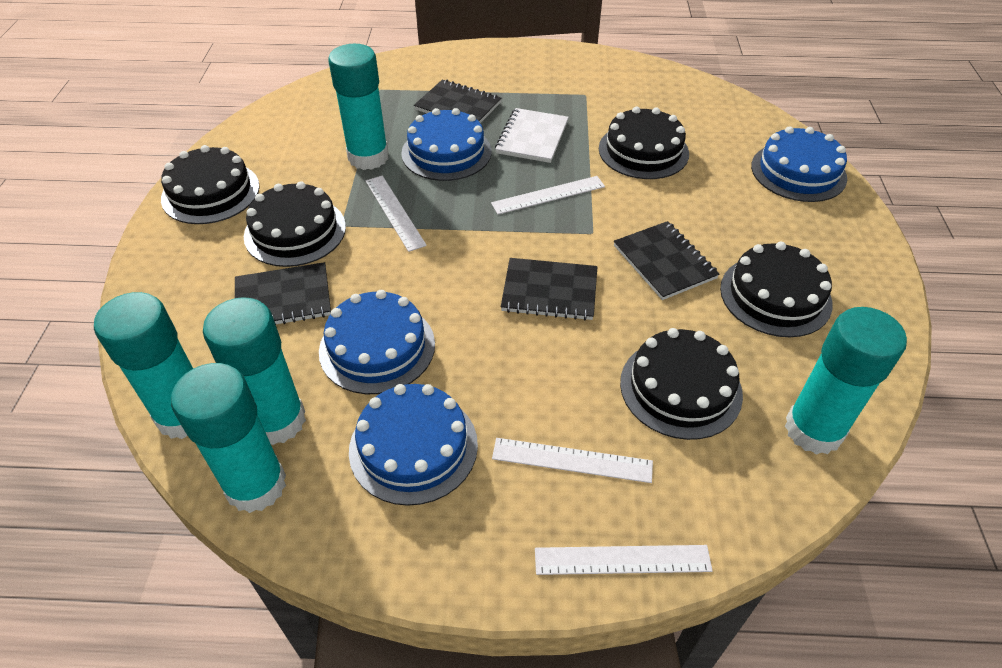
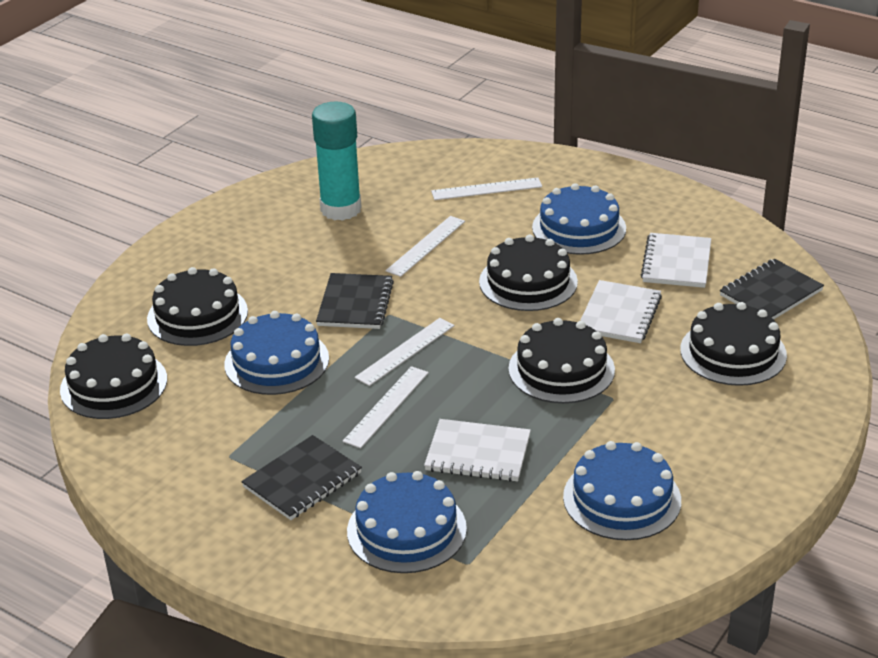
black notebook: [235,262,331,325] [414,79,502,123] [501,258,597,320] [614,221,719,300] = 4 -> [241,435,362,520] [316,273,394,329] [720,259,824,319] = 3
turquoise glue stick: [94,292,193,439] [171,363,286,513] [203,297,306,445] [328,44,389,170] [785,307,907,455] = 5 -> [312,102,362,221] = 1
white notebook: [495,108,569,163] = 1 -> [424,419,531,482] [580,280,662,343] [641,233,711,288] = 3

